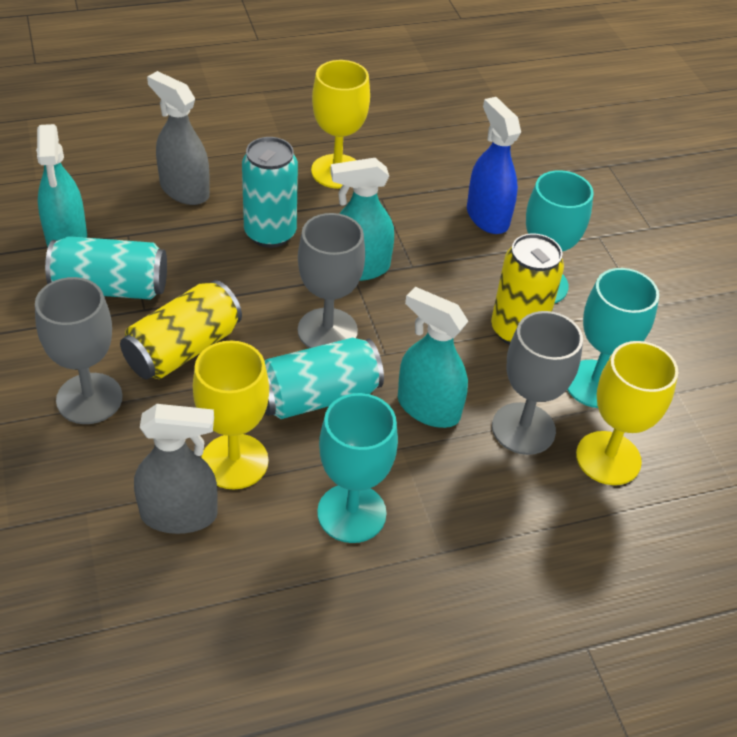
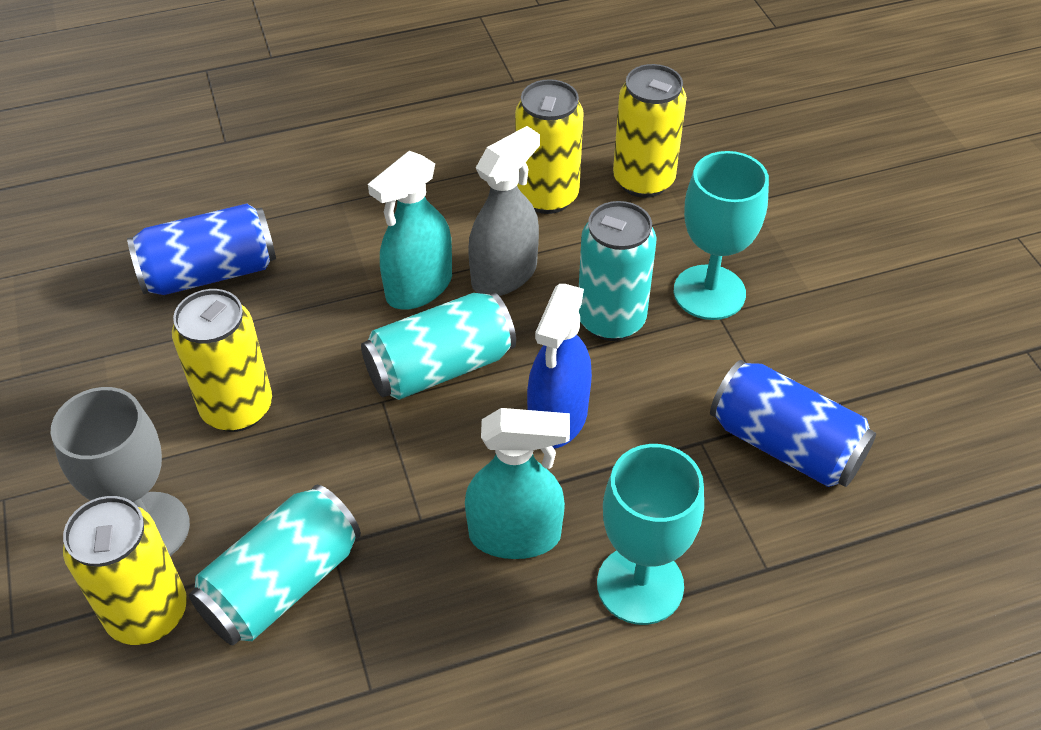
blue can: none = 0 -> [127,203,276,295] [710,360,876,487] = 2
grey goblet: [35,277,123,424] [298,213,365,348] [492,311,583,455] = 3 -> [51,387,190,556] = 1
grey spray bottle: [134,404,218,534] [147,71,210,205] = 2 -> [468,126,540,296] = 1
turquoise goblet: [317,393,398,543] [526,170,593,304] [567,268,659,408] = 3 -> [597,444,704,625] [674,151,769,320] = 2
turquoise spray bottle: [36,124,87,247] [330,158,394,281] [398,287,468,428] = 3 -> [368,151,452,309] [465,408,570,559] = 2
yellow can: [120,280,242,379] [491,233,564,345] = 2 -> [63,496,187,645] [172,289,272,432] [515,79,584,214] [613,64,687,198] = 4
yellow goblet: [193,341,269,489] [311,60,370,189] [576,341,678,485] = 3 -> none = 0

